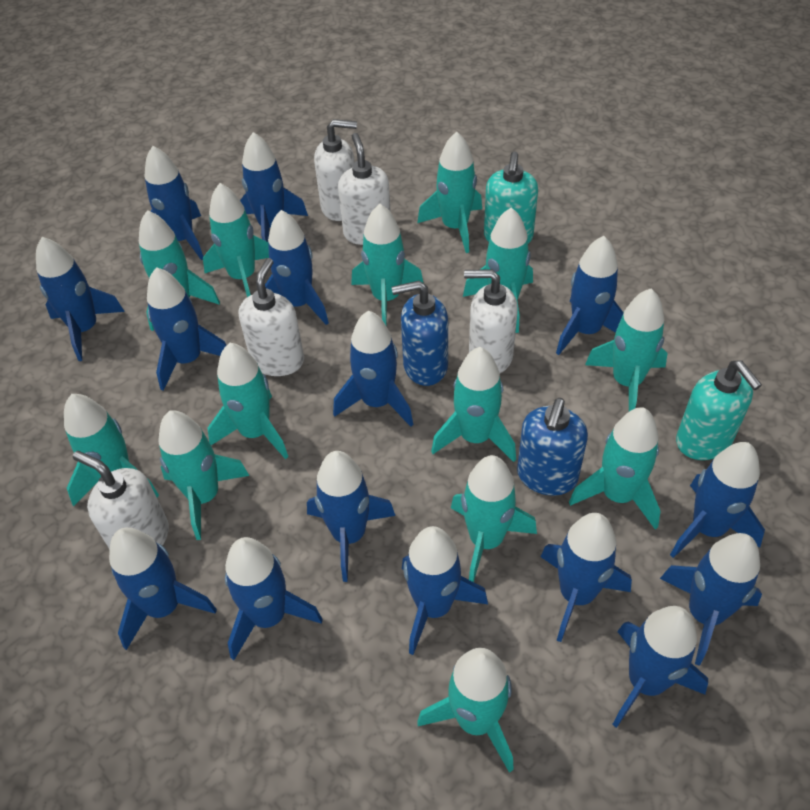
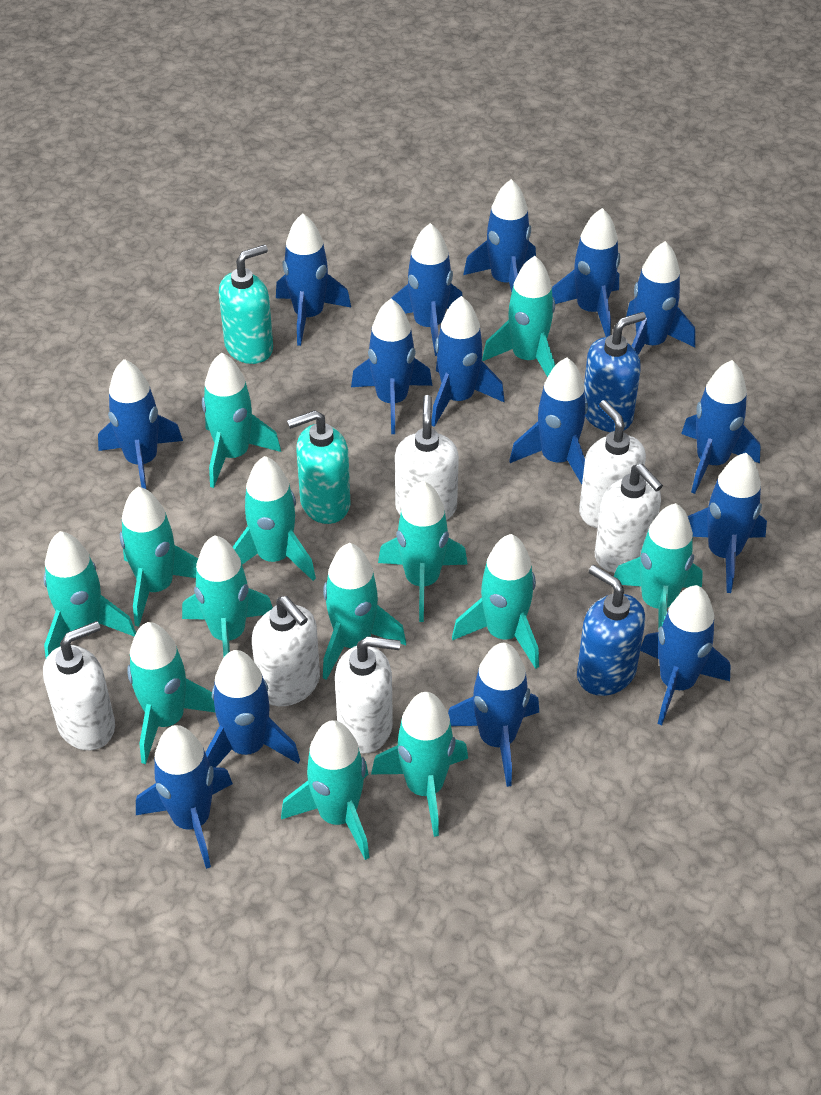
white soap dispenser: [73,451,169,549] [239,258,304,376] [314,119,357,221] [338,133,391,245] [464,269,518,373] = 5 -> [43,621,115,750] [252,596,320,706] [335,636,400,754] [395,395,459,520] [579,400,646,528] [595,464,663,573] = 6

